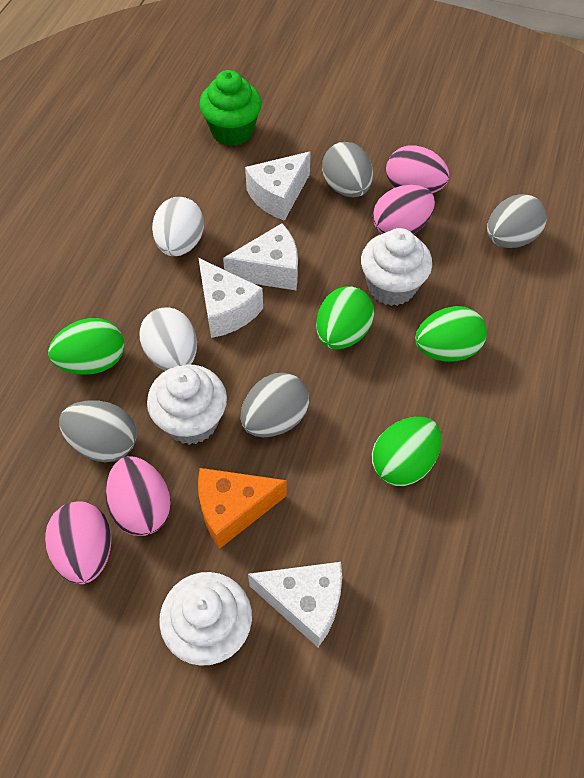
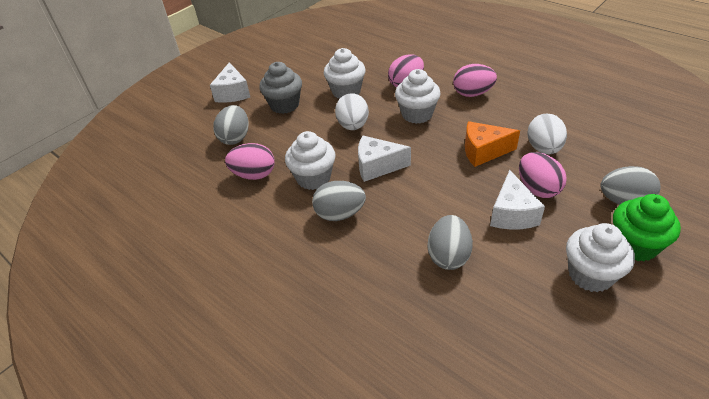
green egg: [48,318,124,375] [316,286,374,349] [372,417,442,486] [415,306,487,362] = 4 -> none = 0
grey cupcake: none = 0 -> [259,62,302,114] = 1
white cheese: [198,258,263,338] [223,223,298,290] [245,152,311,221] [248,562,342,647] = 4 -> [210,62,250,103] [358,136,411,182] [490,170,545,230] = 3
white cupcake: [147,364,227,445] [159,572,252,666] [361,228,432,306] = 3 -> [285,131,336,190] [324,48,366,99] [395,69,441,124] [566,223,635,292] = 4

